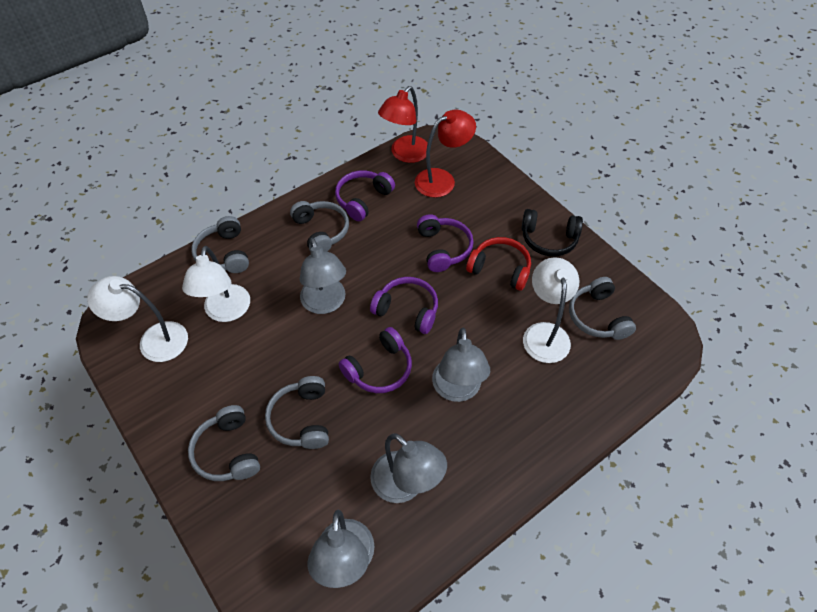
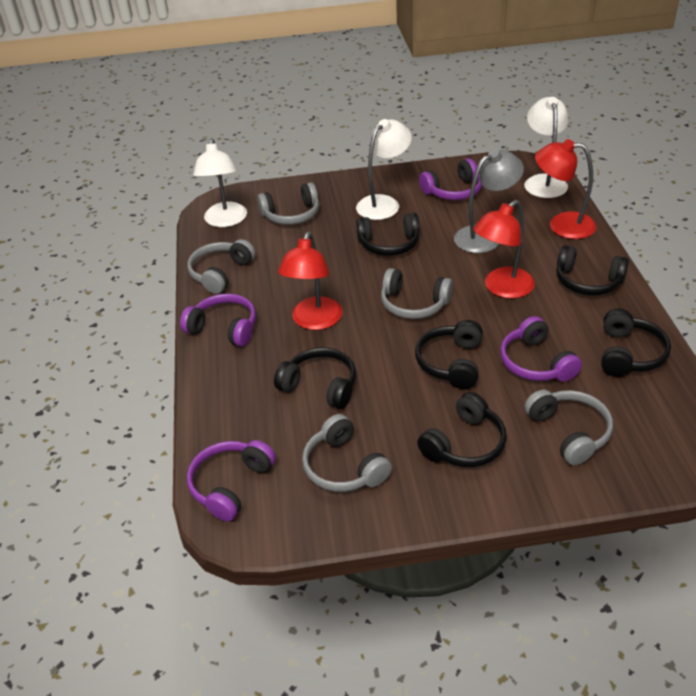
black headphones: [522,209,583,256] = 1 -> [274,348,356,409] [356,213,420,256] [415,320,483,389] [417,392,507,467] [556,245,629,295] [601,309,671,377] = 6
grey lamp: [300,238,346,314] [307,510,375,588] [370,433,447,503] [432,328,490,402] = 4 -> [454,149,524,253] = 1
red headphones: [466,237,531,291] = 1 -> none = 0
red lamp: [378,86,428,163] [415,109,476,198] = 2 -> [278,232,342,330] [473,200,535,298] [535,139,597,239] = 3

